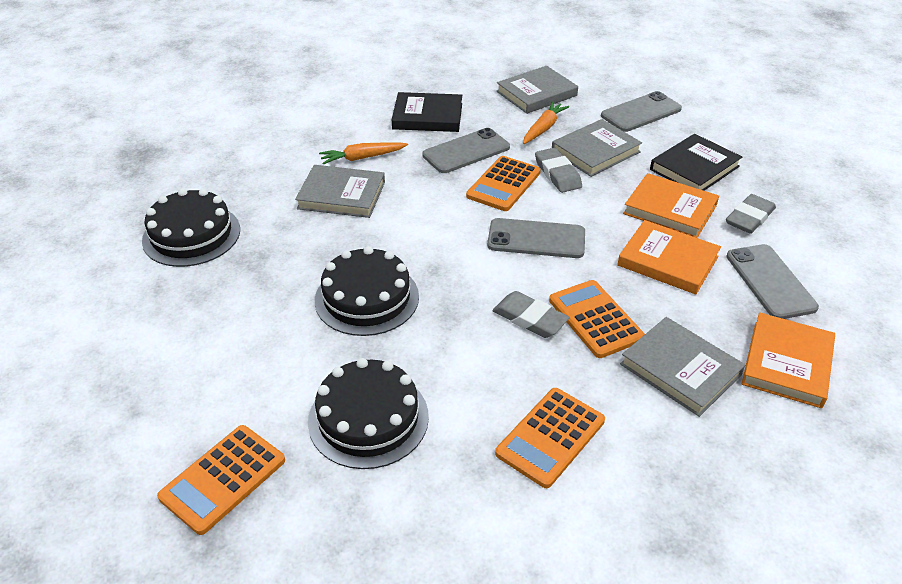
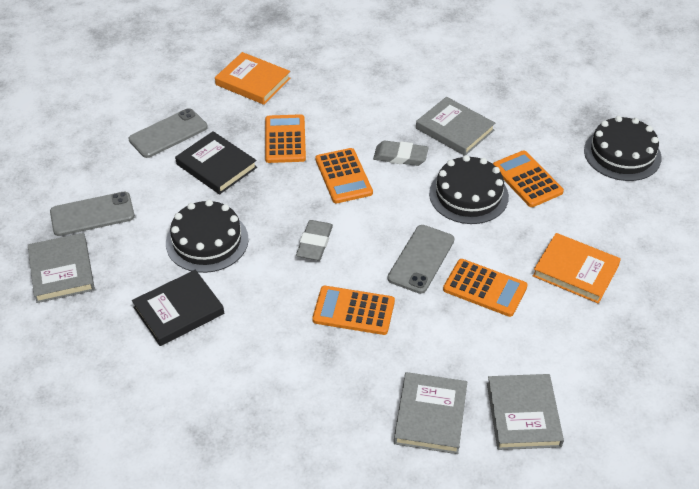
grey eraser: [492,291,570,338] [535,148,582,193] [726,194,776,234] = 3 -> [296,220,333,261] [373,141,429,166] = 2
grey phone: [422,128,510,173] [487,218,585,258] [601,91,682,132] [726,244,819,319] = 4 -> [50,192,135,236] [129,108,208,158] [388,225,454,294] = 3
orange book: [617,220,721,295] [623,173,719,238] [742,312,835,408] = 3 -> [215,52,291,105] [533,233,621,304] = 2
orange calculator: [157,425,285,535] [466,156,541,211] [495,388,605,488] [549,280,645,358] = 4 -> [265,114,306,163] [312,286,395,335] [316,148,373,203] [443,259,528,317] [493,150,564,207] = 5
orange carrot: [319,142,408,164] [523,101,569,144] = 2 -> none = 0

